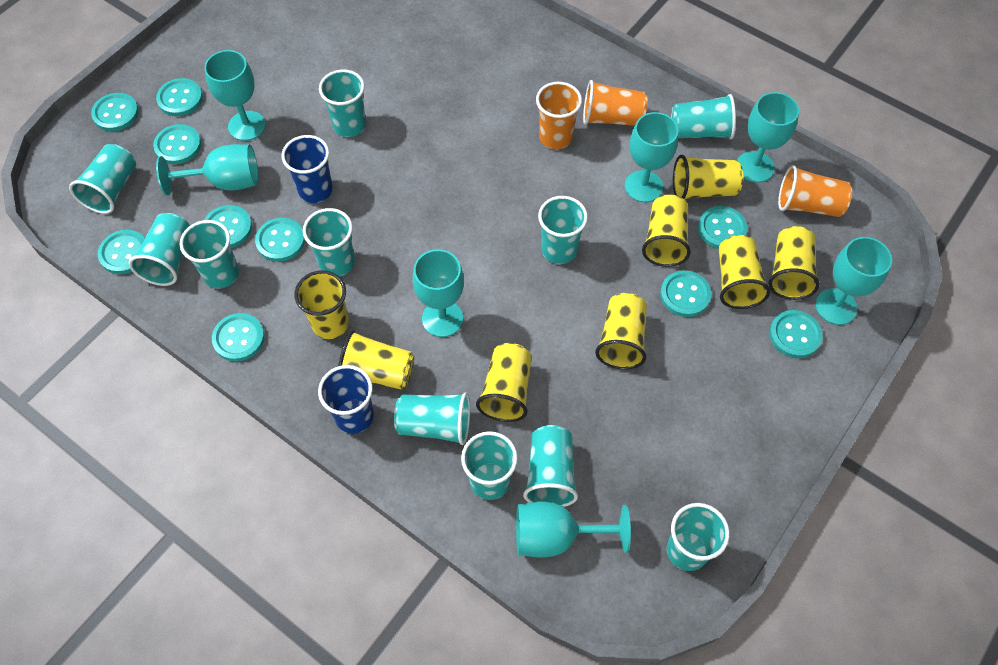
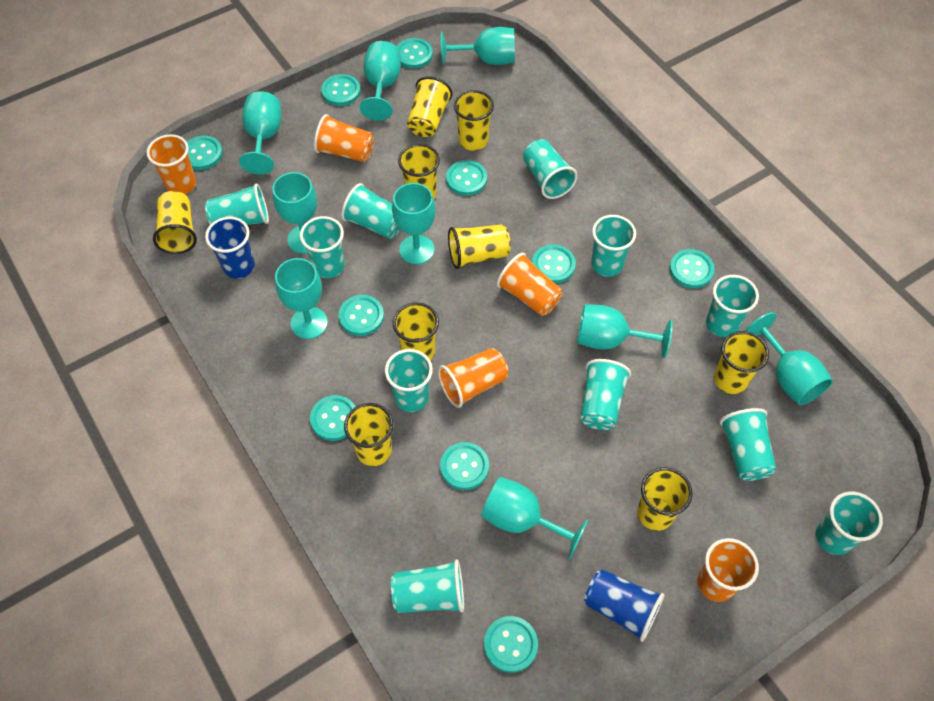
orange cup: [536,82,582,149] [583,80,647,126] [778,165,852,217] = 3 -> [146,134,196,194] [314,114,374,162] [438,348,508,408] [497,253,563,316] [698,538,759,602] = 5
turquoise goblet: [156,144,258,196] [204,50,265,141] [413,249,464,337] [516,501,631,557] [625,112,679,202] [737,92,799,183] [815,237,892,325] = 7 -> [239,91,282,174] [272,172,317,254] [275,258,328,339] [360,41,401,121] [392,183,436,264] [441,27,515,65] [481,477,588,559] [577,304,673,358] [745,312,833,405] = 9
yellow cup: [294,270,349,339] [338,330,414,390] [476,343,532,422] [595,293,647,370] [642,194,691,267] [673,155,743,199] [719,235,770,309] [768,226,820,300] = 8 -> [153,191,197,254] [344,403,393,466] [393,302,439,361] [398,144,440,199] [407,76,452,137] [448,225,511,269] [454,90,494,151] [637,467,693,531] [714,331,769,394] = 9

